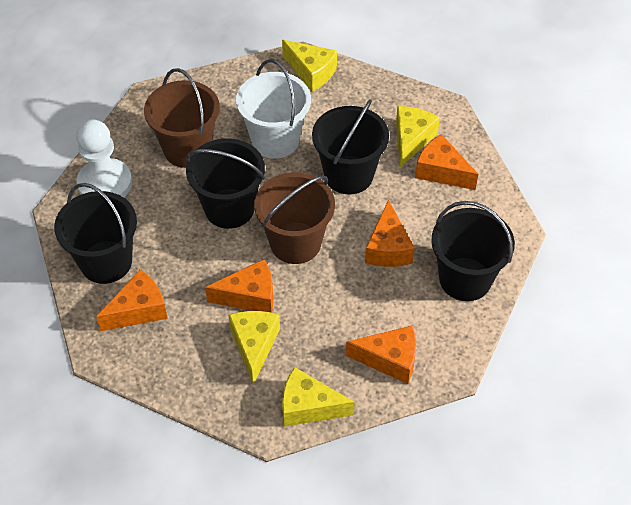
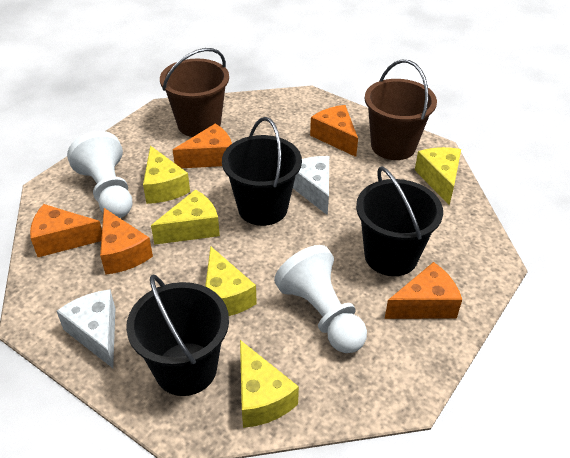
black bucket: [54,183,137,284] [186,138,265,229] [312,99,389,194] [431,201,515,301] = 4 -> [126,275,229,396] [222,117,302,226] [356,167,443,276] = 3
white bucket: [236,59,311,159] = 1 -> none = 0
white cheese: none = 0 -> [57,290,115,368] [293,156,329,215] = 2
white pawn: [76,119,132,198] = 1 -> [67,131,133,218] [274,245,367,353] = 2
yellow cheese: [229,311,280,385] [282,40,337,92] [282,367,355,427] [396,106,440,167] = 4 -> [143,146,190,204] [151,189,220,245] [205,246,257,316] [240,340,299,428] [415,147,461,205] = 5

